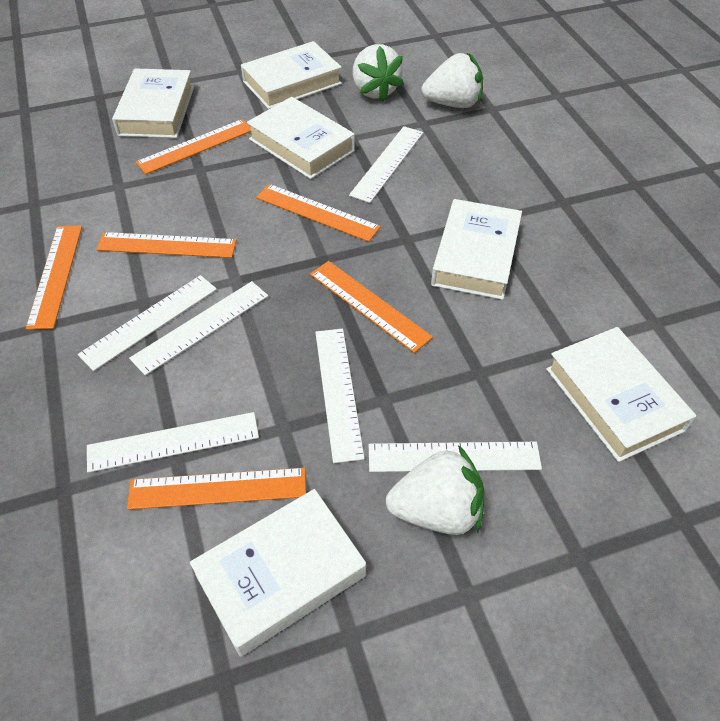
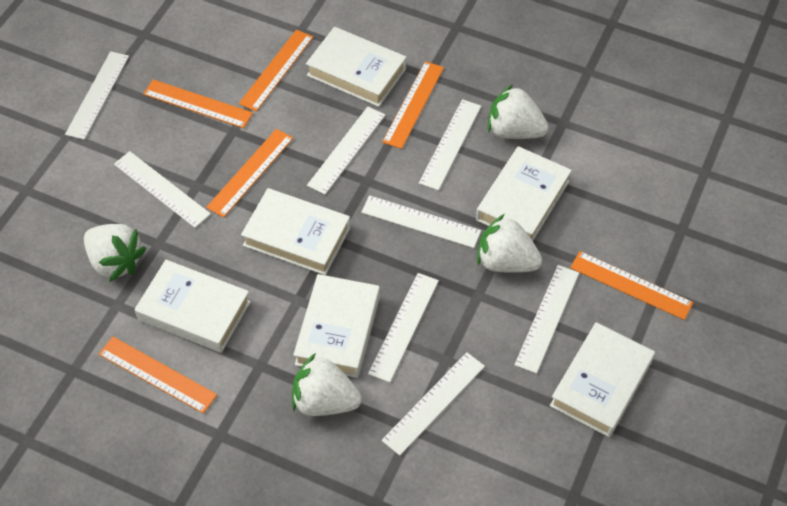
white ruler: [78,275,217,371] [87,412,259,473] [129,281,268,376] [315,329,365,463] [349,126,423,203] [369,442,542,472] = 6 -> [65,51,129,140] [114,151,211,228] [307,107,385,195] [361,195,481,248] [368,273,439,383] [382,352,485,456] [419,99,481,190] [515,265,579,374] = 8
white strawberry: [352,44,404,102] [386,445,484,535] [421,53,483,108] = 3 -> [84,224,146,282] [292,353,362,416] [477,214,542,273] [488,84,549,139] = 4

